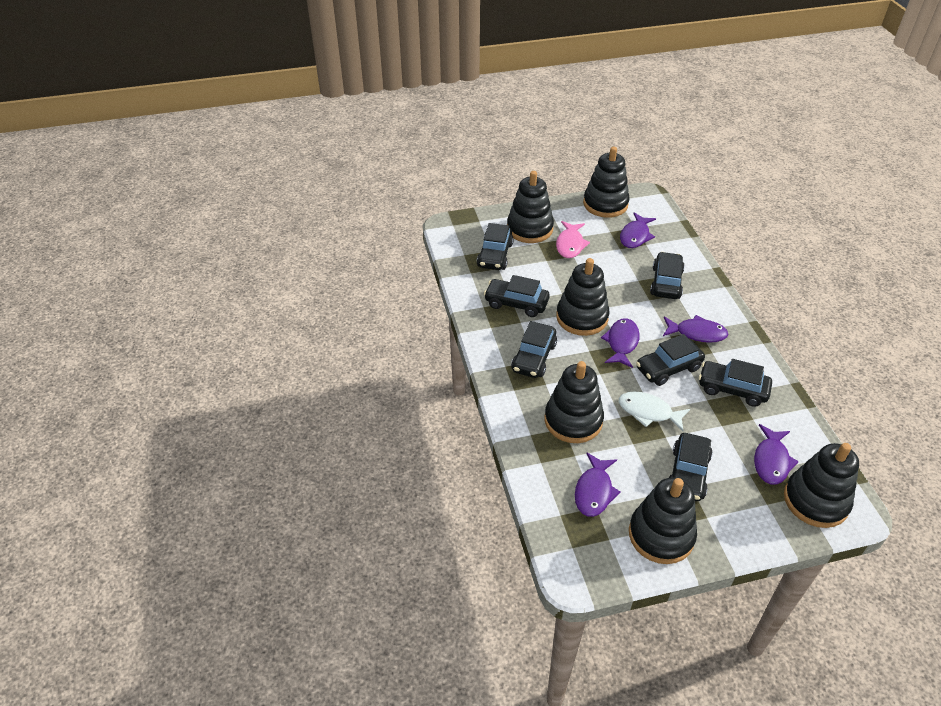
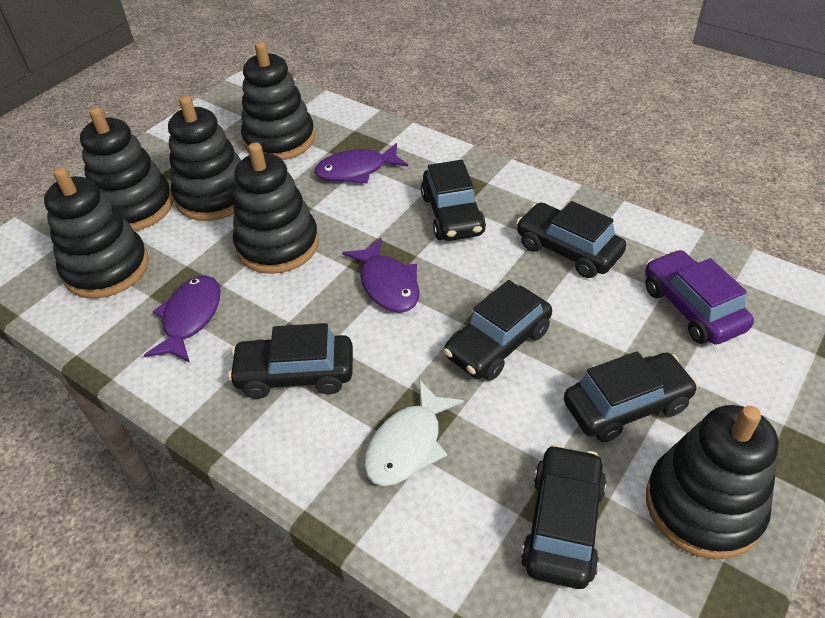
black car: [477,223,514,270] [484,275,550,317] [511,321,557,378] [636,334,705,386] [650,252,685,299] [669,433,713,501] [699,359,772,407] = 7 -> [228,323,353,399] [421,160,486,241] [443,280,552,381] [516,201,626,278] [521,444,606,589] [564,351,698,442] = 6
pink fish: [556,221,590,258] = 1 -> none = 0
purple car: none = 0 -> [645,249,754,345] = 1
purple fish: [575,453,621,517] [601,318,640,368] [620,212,656,248] [663,315,728,343] [754,424,799,485] = 5 -> [144,275,220,363] [315,143,408,183] [343,238,419,313] = 3

